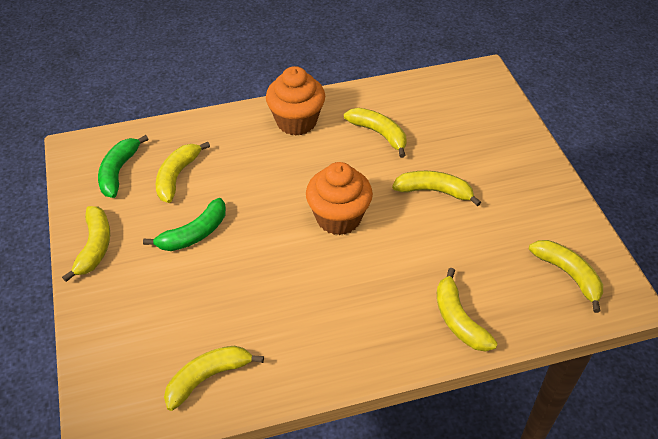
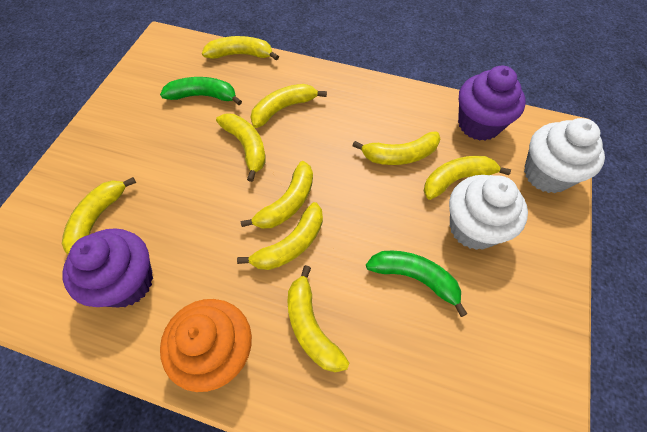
orange cupcake: [266,66,325,135] [306,162,373,235] = 2 -> [160,299,252,392] = 1
purple cupcake: none = 0 -> [62,228,153,308] [458,66,526,141] = 2
white cupcake: none = 0 -> [449,175,528,250] [524,118,605,193] = 2
yellow banana: [62,206,110,282] [156,142,210,203] [164,345,264,411] [344,108,407,158] [392,171,481,206] [437,268,498,351] [529,240,603,313] = 7 -> [62,177,136,254] [202,36,279,61] [216,114,266,182] [237,202,323,270] [241,161,313,229] [251,84,327,128] [288,265,349,372] [352,132,441,165] [424,156,511,200] = 9

